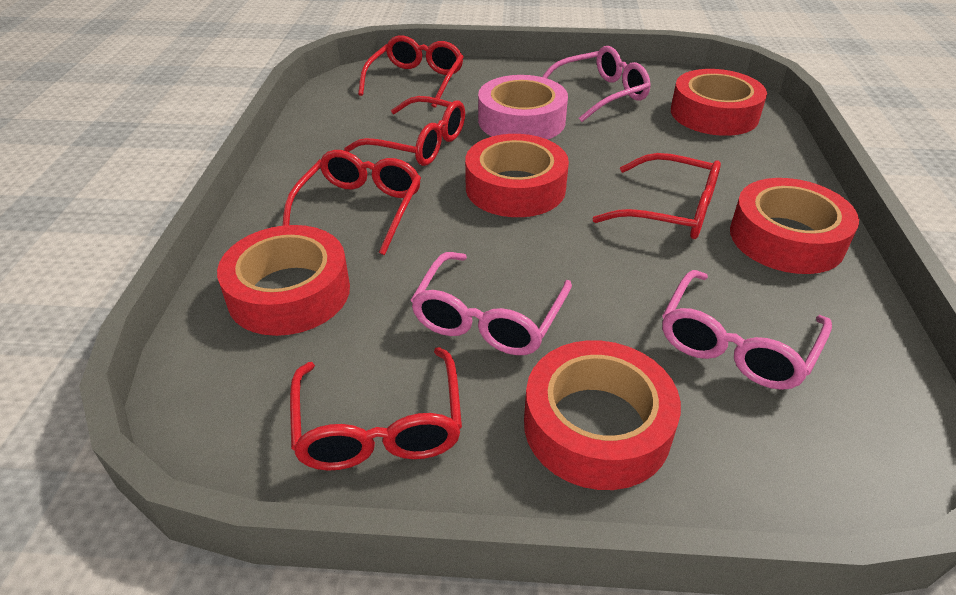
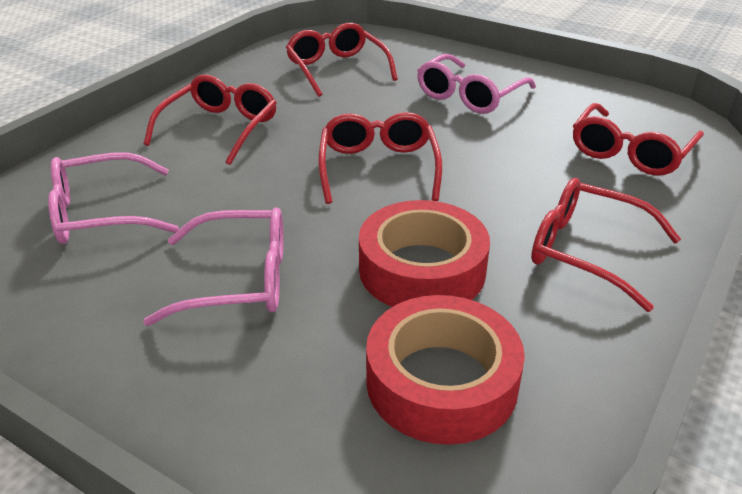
pink tape: [478,75,568,140] = 1 -> none = 0
red tape: [217,225,350,336] [465,134,569,217] [524,340,681,490] [671,69,767,136] [730,178,859,274] = 5 -> [359,200,490,307] [366,295,525,445] = 2

